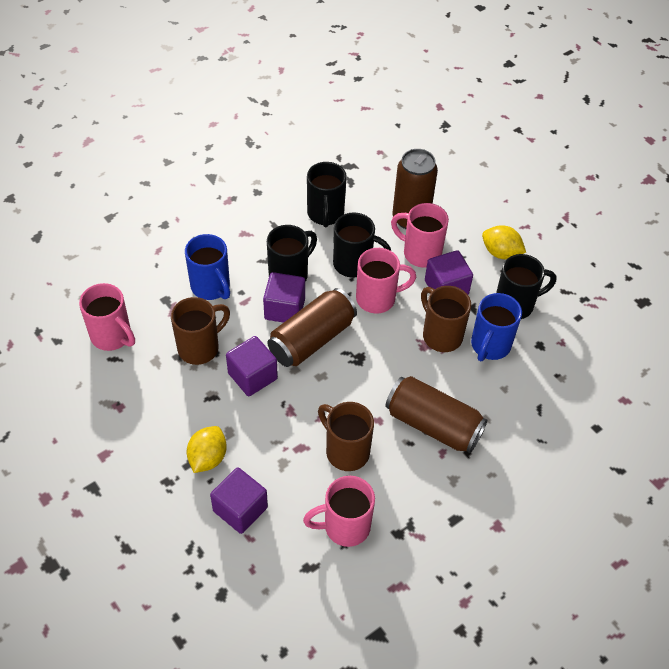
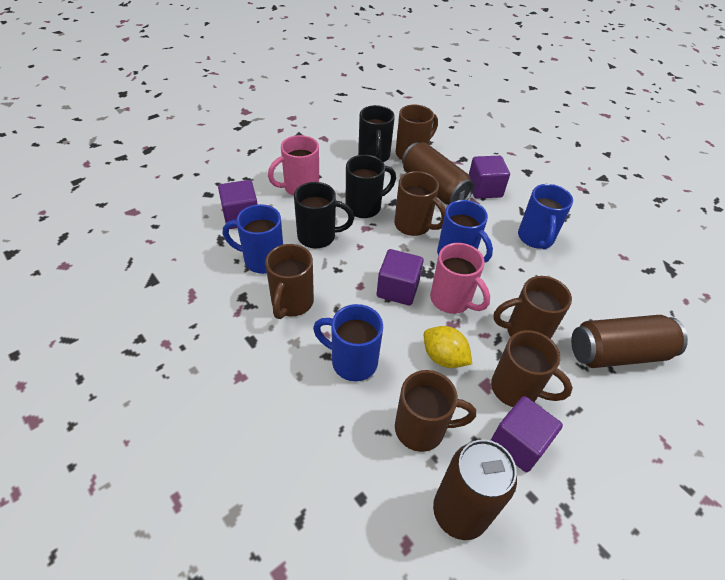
black mug: [267,225,317,282] [307,162,347,227] [333,213,391,278] [496,254,556,319] = 4 -> [294,182,354,248] [345,155,396,218] [358,105,395,162] = 3
blue mug: [185,234,230,300] [471,293,522,361] = 2 -> [223,204,283,274] [313,304,383,381] [437,200,493,263] [518,184,573,250] = 4
brown mug: [171,297,230,365] [318,402,374,471] [421,286,471,352] = 3 -> [265,244,314,319] [394,171,446,236] [395,370,476,452] [396,105,438,160] [491,330,573,407] [493,276,572,339] = 6
pink mug: [79,283,135,351] [303,476,375,547] [356,248,416,313] [391,203,449,268] = 4 -> [268,135,319,196] [430,243,490,314] = 2
yellow lemon: [187,426,227,473] [482,225,526,259] = 2 -> [424,326,472,368] = 1

